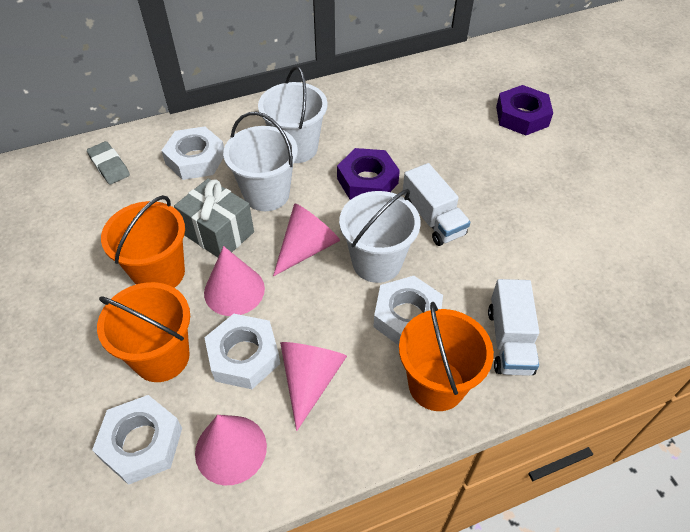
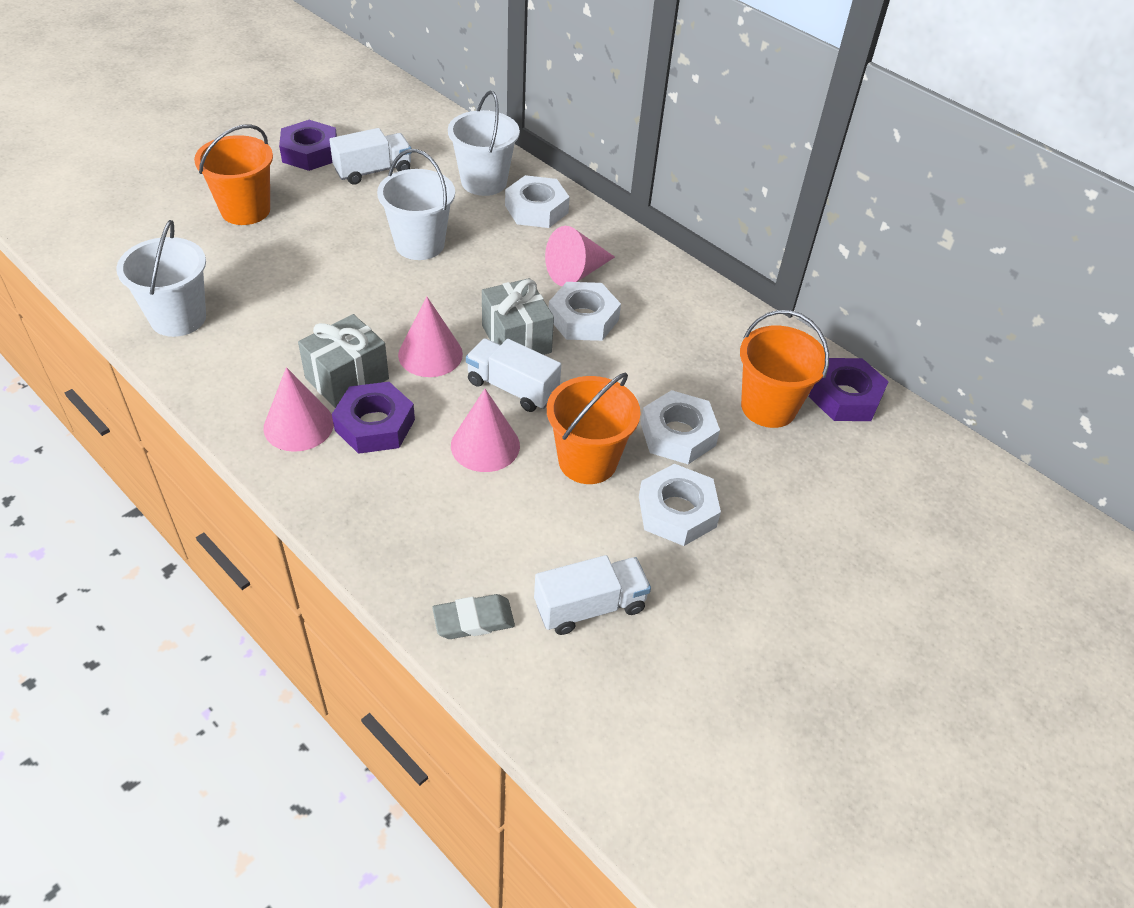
grey gift: [174,178,254,258] = 1 -> [298,314,389,408] [482,278,554,355] = 2
purple nut: [337,148,400,200] [496,85,553,135] = 2 -> [279,120,337,171] [332,382,415,454] [809,358,889,421] = 3
white truck: [403,163,470,246] [488,279,539,376] = 2 -> [329,128,411,185] [466,338,561,412] [534,555,651,635] = 3

